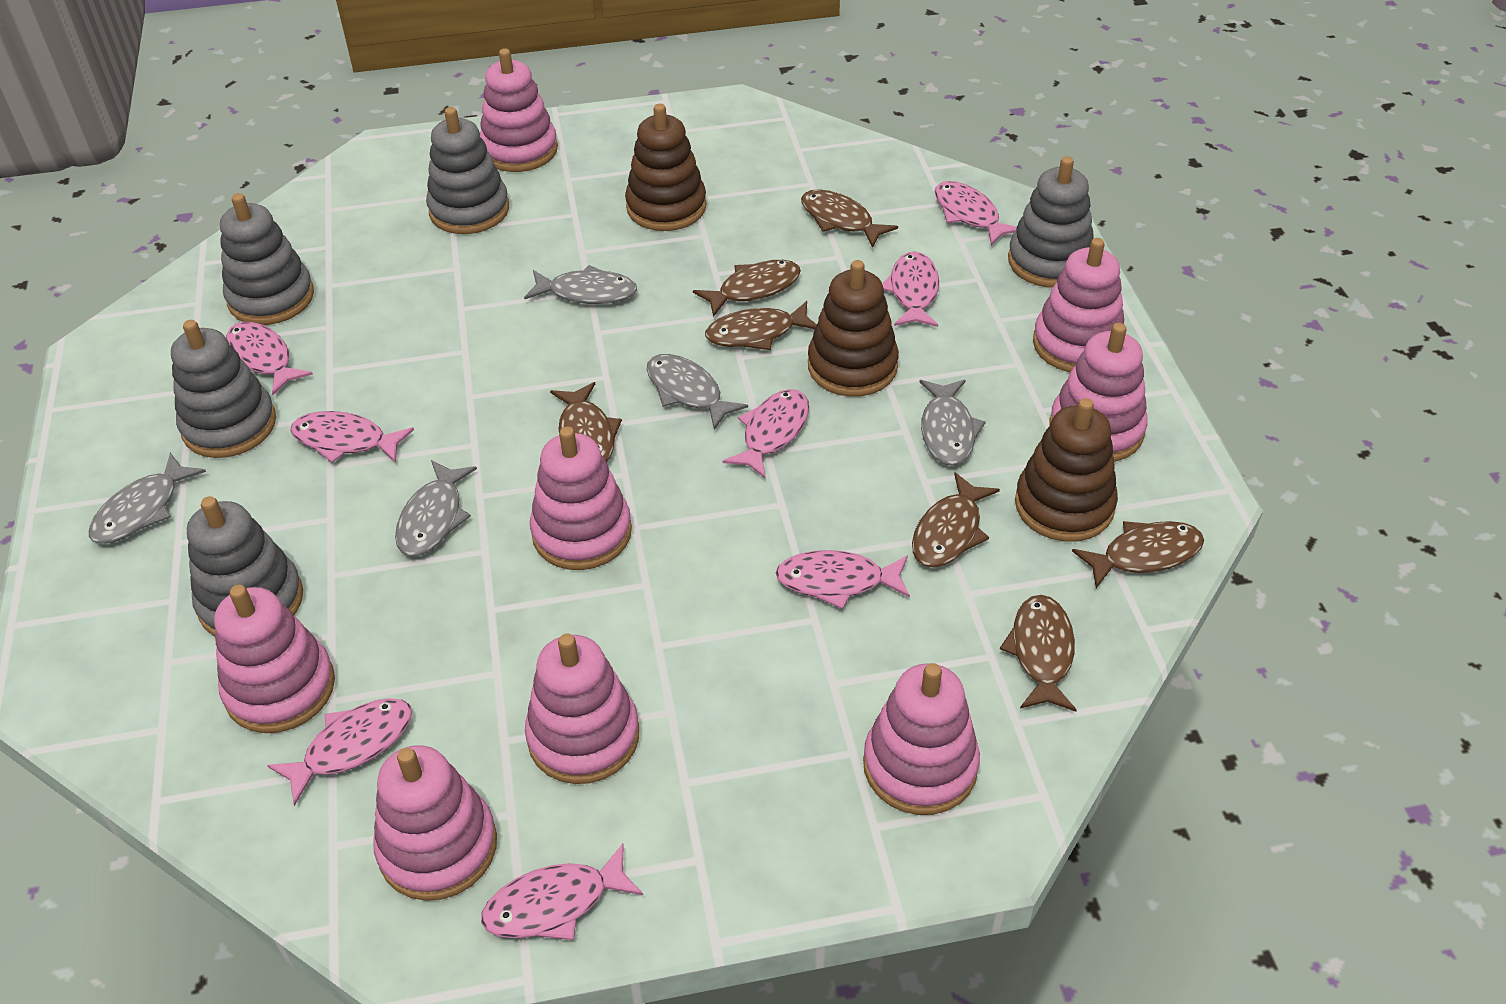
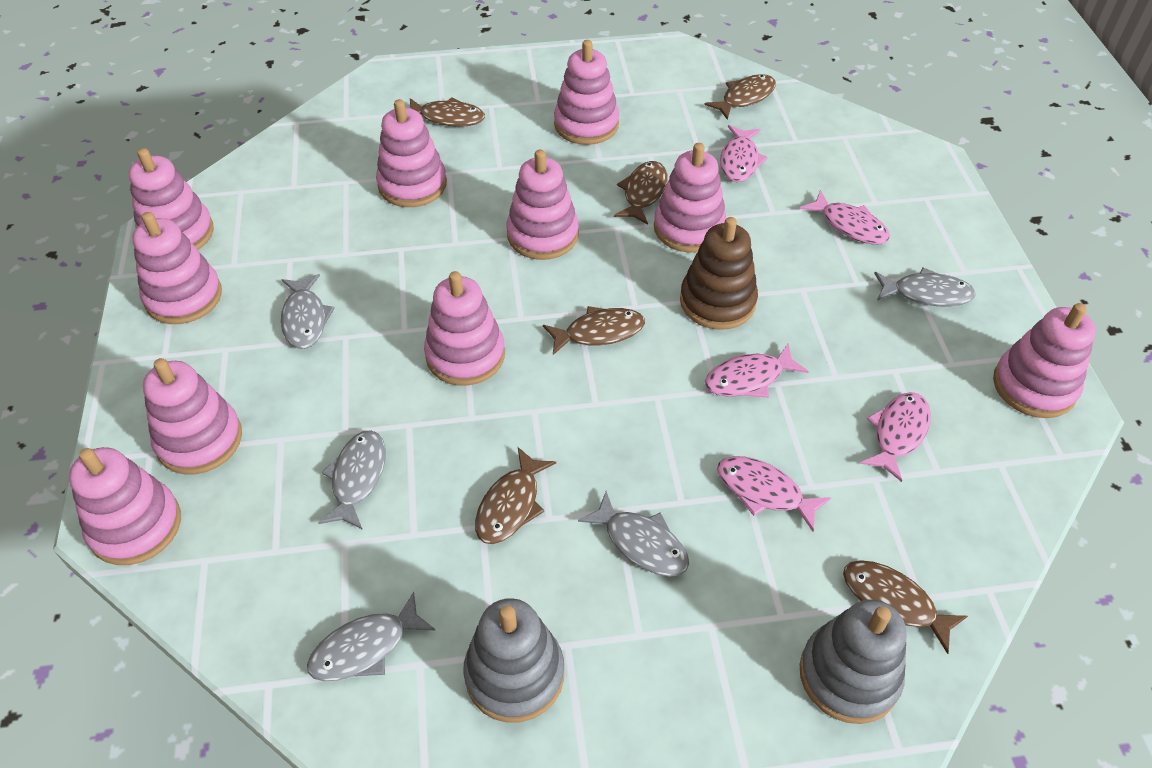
brown fish: [550,382,622,462] [693,260,801,317] [705,301,817,350] [801,189,898,248] [912,472,1000,567] [1000,595,1077,712] [1072,521,1204,588] = 7 -> [410,97,485,127] [475,447,556,544] [543,306,645,355] [614,161,667,225] [704,74,776,120] [843,560,968,654] = 6
brown stacking toy: [625,104,707,231] [808,260,899,397] [1015,398,1118,542] = 3 -> [680,217,758,330] = 1
grey stacking toy: [171,320,276,458] [187,496,303,637] [220,193,314,325] [426,107,509,234] [1008,156,1094,288] = 5 -> [463,598,564,723] [800,599,907,724] = 2
pink fish: [226,322,313,395] [267,698,412,806] [290,411,414,463] [481,843,643,940] [723,389,809,479] [776,550,910,609] [882,251,939,327] [935,181,1017,246] = 8 -> [705,343,809,398] [717,456,831,532] [720,125,768,182] [800,190,890,245] [860,392,931,482] = 5
pink stacking toy: [214,585,335,733] [373,745,497,901] [480,48,558,172] [525,633,639,784] [530,427,632,570] [863,663,980,815] [1033,238,1124,372] [1049,323,1148,462] = 8 -> [69,447,181,565] [129,148,214,250] [132,212,222,324] [143,358,242,474] [376,99,447,207] [424,271,505,386] [506,150,579,260] [554,40,619,145] [654,143,727,253] [993,303,1096,418] = 10

